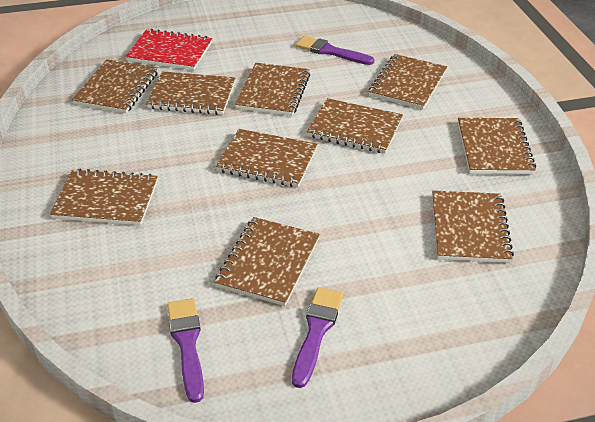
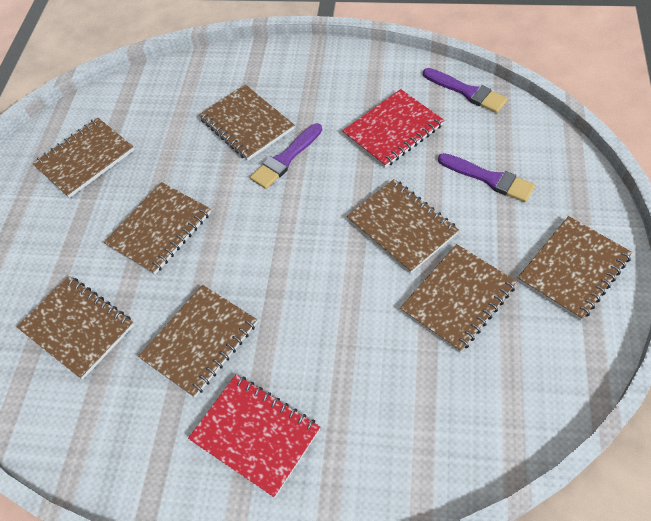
brown notebook: [50,169,158,226] [72,59,158,113] [146,71,235,115] [214,217,320,306] [216,129,318,187] [235,63,310,116] [307,98,403,154] [369,54,447,109] [432,190,514,263] [458,118,536,174] = 10 -> [17,276,134,380] [33,118,134,198] [104,182,211,275] [138,285,257,398] [199,84,294,161] [346,179,459,274] [400,244,517,352] [517,216,632,321] = 8
red notebook: [125,29,212,70] = 1 -> [188,374,320,498] [342,89,444,168] = 2

